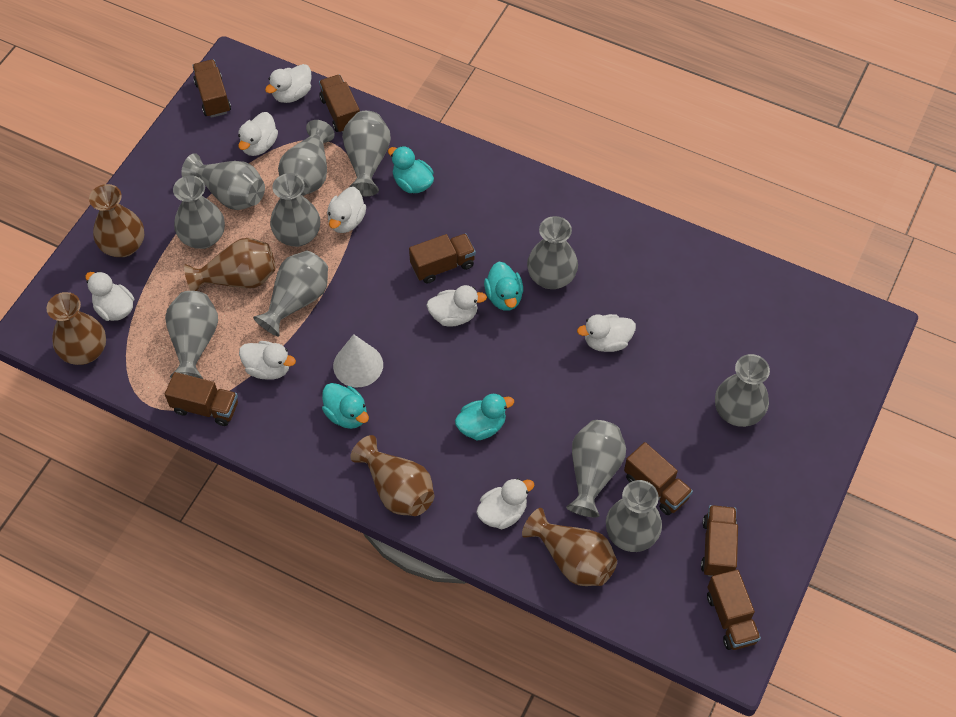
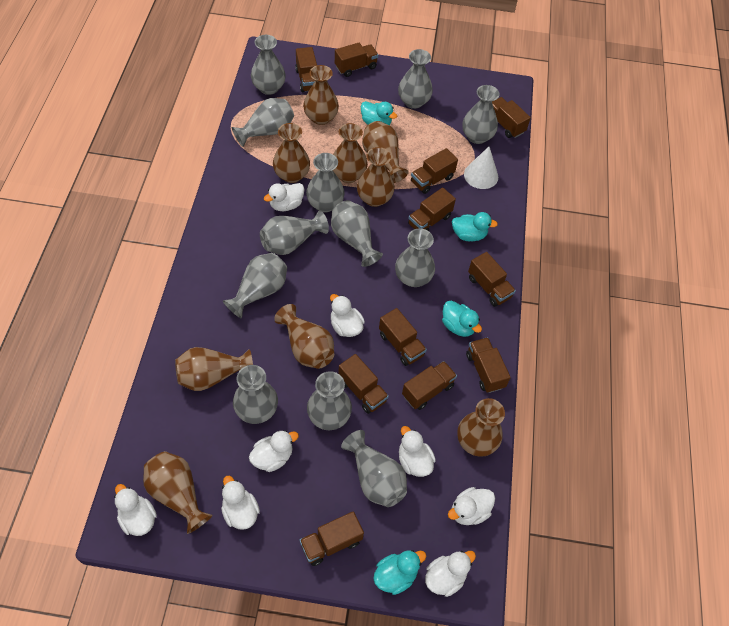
brown truck: [165,372,238,426] [192,59,231,118] [319,75,360,133] [409,234,476,284] [624,442,693,515] [701,505,738,577] [707,569,761,650] = 7 -> [295,47,317,92] [300,511,364,566] [335,43,378,77] [338,354,389,414] [379,308,427,366] [402,361,457,410] [408,187,456,231] [411,148,458,194] [466,337,511,393] [468,252,516,307] [492,97,531,138] = 11
brown vase: [47,292,106,365] [89,184,144,257] [184,238,276,291] [350,435,434,516] [522,508,617,586] = 5 -> [143,451,213,534] [175,347,253,391] [273,123,310,183] [274,304,334,369] [303,65,339,125] [333,123,368,183] [357,147,394,207] [362,121,409,183] [457,398,505,457] = 9
grey vase: [165,291,218,379] [173,175,225,249] [181,153,265,210] [253,251,328,336] [270,173,320,247] [278,120,335,196] [342,111,391,196] [527,216,578,289] [566,420,626,517] [606,480,662,552] [715,354,770,427] = 11 -> [223,253,287,318] [232,98,294,147] [233,365,278,424] [251,35,285,95] [260,211,329,255] [306,153,345,212] [307,371,352,430] [331,200,383,267] [341,430,407,507] [395,228,435,287] [398,49,433,109] [462,85,500,144] = 12

